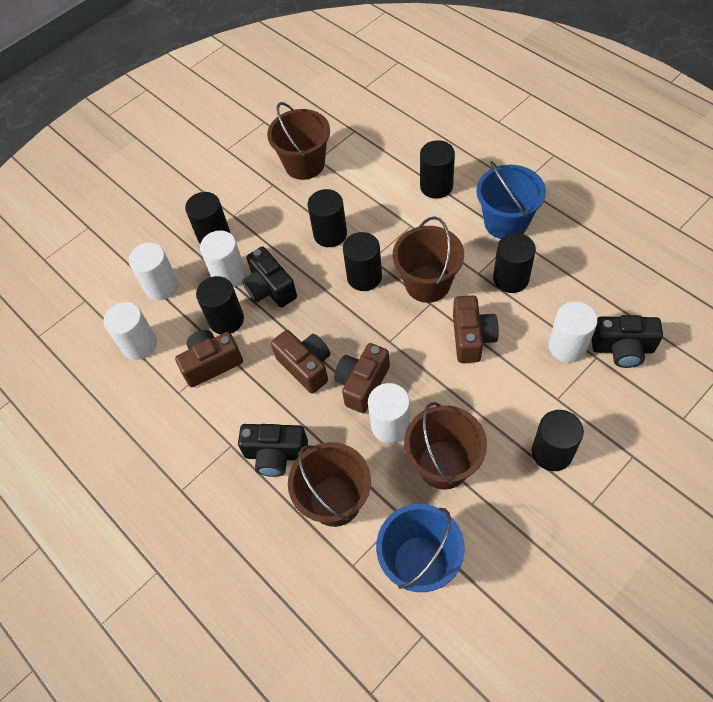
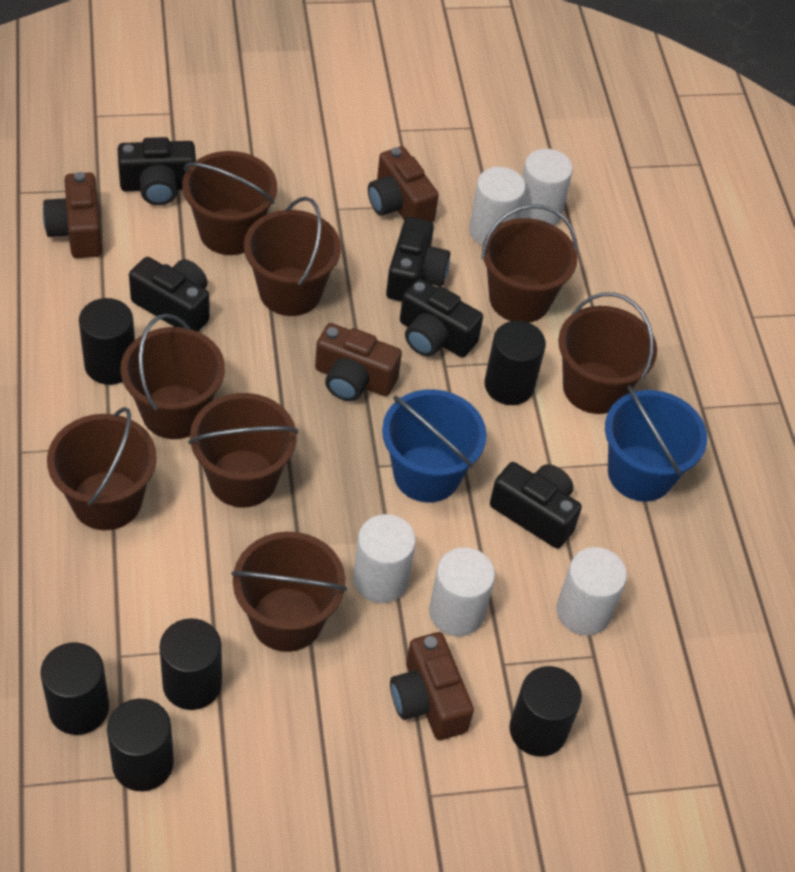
black camera: [238,424,308,477] [242,246,297,307] [592,315,663,368] = 3 -> [118,137,196,205] [129,257,210,332] [386,217,450,302] [400,278,483,357] [490,462,582,549] = 5
black cylinder: [185,192,230,244] [196,276,244,334] [307,189,347,247] [343,232,382,291] [420,140,455,199] [493,233,536,293] [532,410,584,471] = 7 -> [40,643,109,735] [79,298,135,385] [107,699,174,791] [160,618,222,710] [485,321,546,405] [509,666,582,757] = 6
brown bucket: [267,102,330,180] [288,442,371,527] [393,217,464,303] [404,402,487,489] = 4 -> [47,407,157,530] [120,314,225,439] [182,151,277,255] [188,393,298,507] [231,532,347,652] [244,197,341,316] [481,204,578,323] [558,292,657,414] = 8

